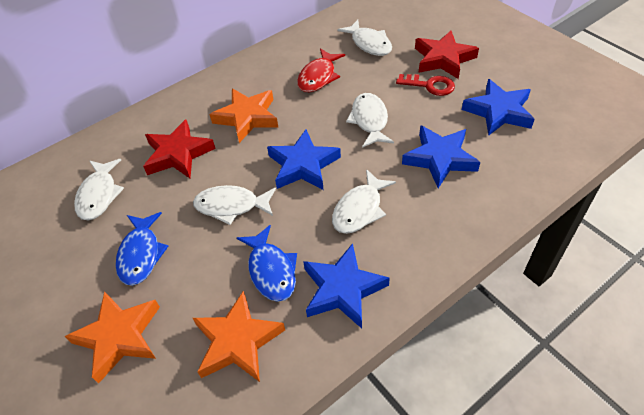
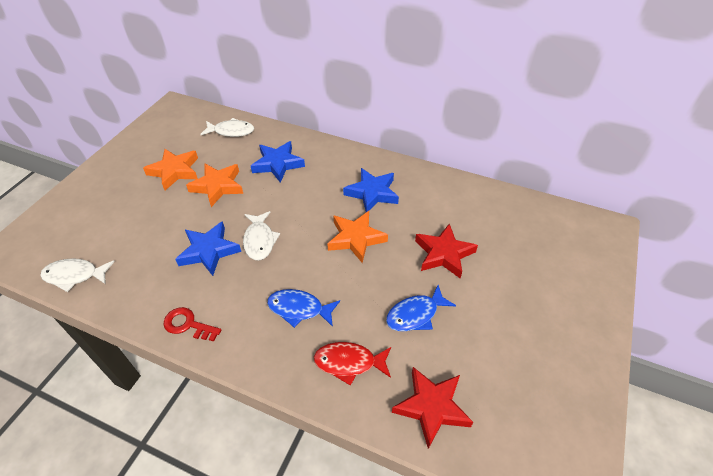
blue star: [267,130,341,190] [303,243,390,329] [402,125,480,188] [462,79,535,135] = 4 -> [175,221,241,276] [251,141,305,183] [343,168,399,212] = 3
white fish: [74,159,124,220] [193,185,276,225] [332,169,396,234] [337,20,392,56] [346,93,394,148] = 5 -> [40,258,115,292] [200,118,254,137] [243,211,280,261] = 3

